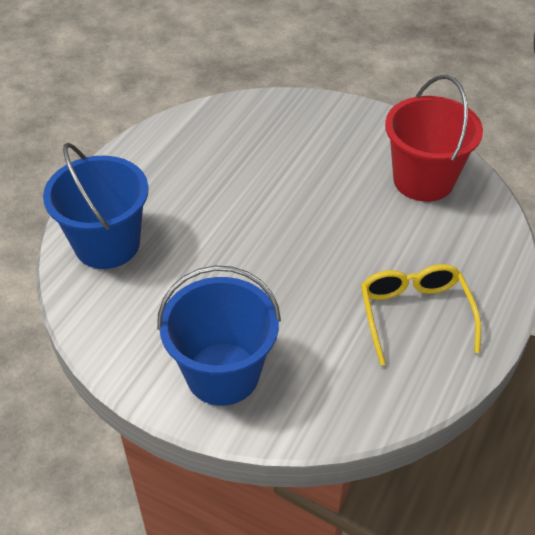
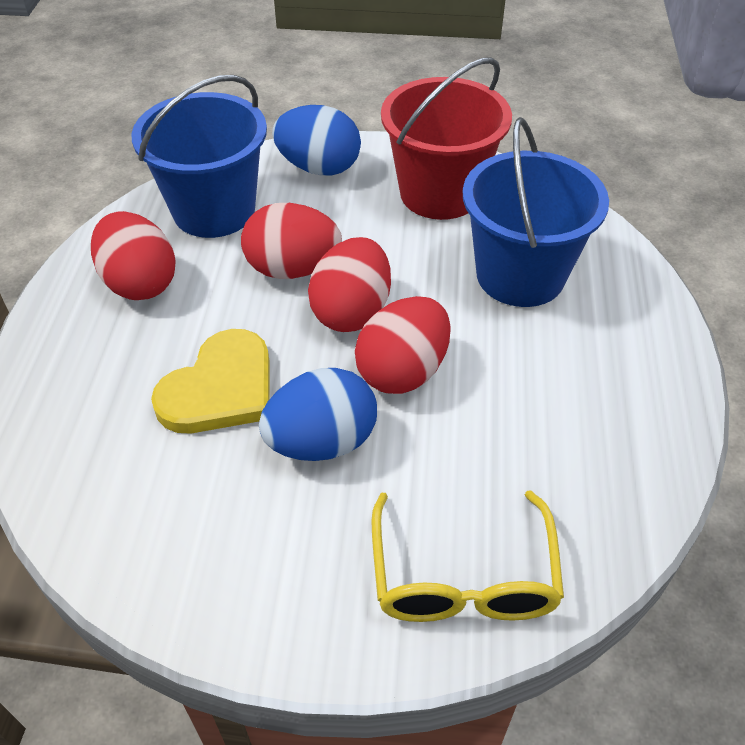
blue egg: none = 0 -> [259,368,377,461] [272,105,361,176] = 2
red egg: none = 0 -> [91,211,176,300] [241,203,342,279] [308,237,391,332] [355,296,450,394] = 4
yellow heart: none = 0 -> [151,329,270,434] = 1

